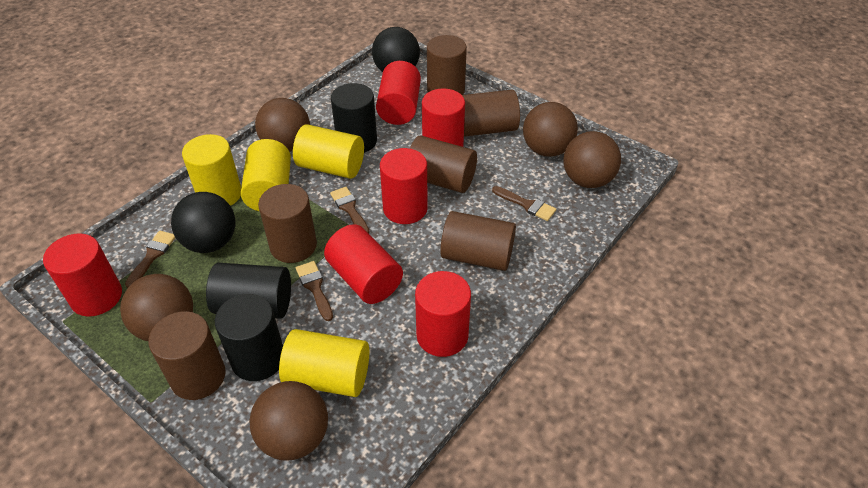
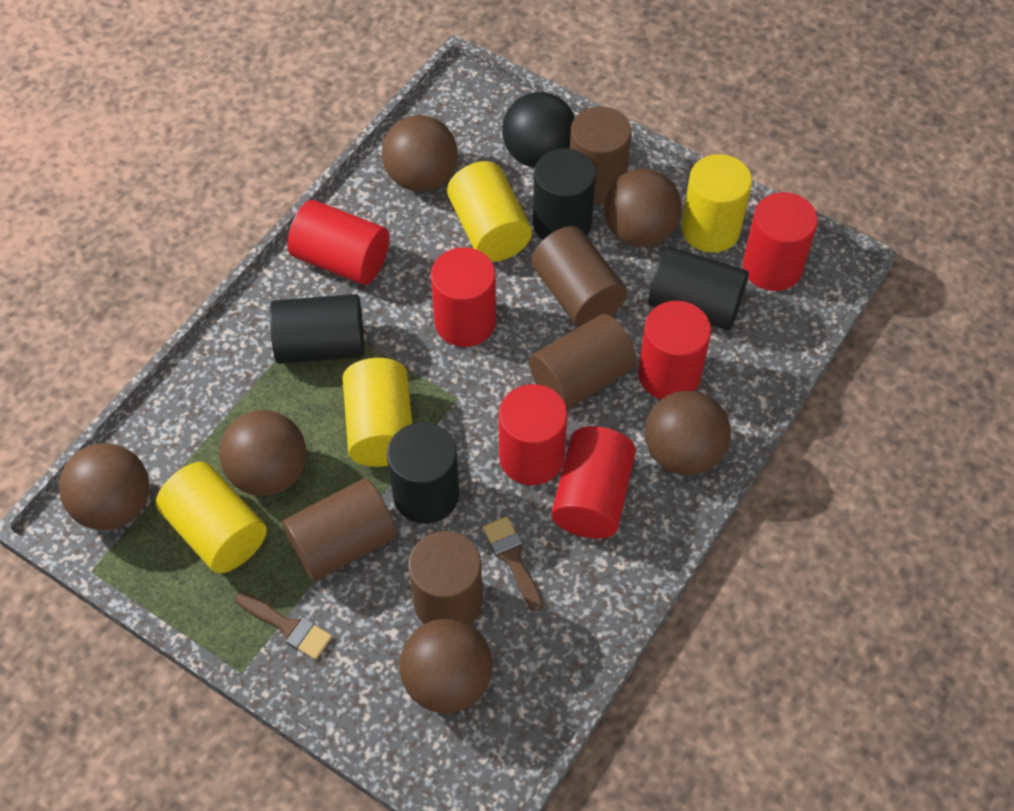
black ball: [171,192,236,253] [372,27,420,72] = 2 -> [502,92,575,168] = 1
black cylinder: [206,263,291,319] [215,294,283,381] [331,83,377,153] = 3 -> [270,294,364,364] [387,422,459,524] [533,148,596,240] [648,246,749,330] = 4
brown ball: [120,274,193,341] [250,381,328,461] [255,98,310,152] [523,102,578,157] [563,131,621,188] = 5 -> [59,443,149,530] [219,410,307,496] [382,115,458,192] [399,618,492,713] [604,169,682,247] [645,391,731,476] = 6
brown brush: [125,231,175,288] [296,261,333,321] [330,187,369,234] [492,186,556,221] = 4 -> [236,592,332,660] [483,516,543,611] = 2
brown cylinder: [148,311,226,400] [258,184,317,263] [410,136,477,193] [427,35,467,95] [440,211,516,271] [462,90,520,137] = 6 -> [282,478,397,581] [408,531,483,625] [529,314,637,409] [531,226,627,327] [570,107,632,204] = 5

